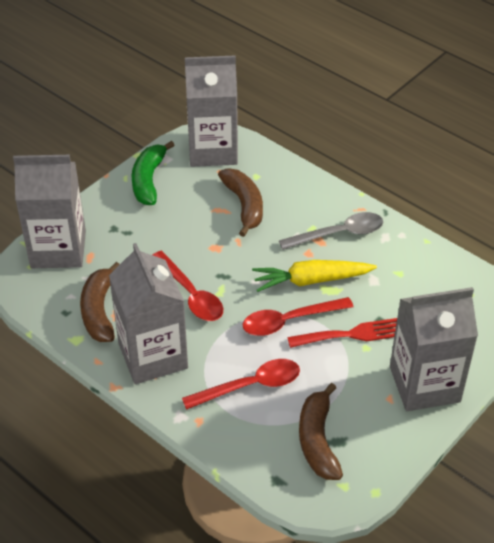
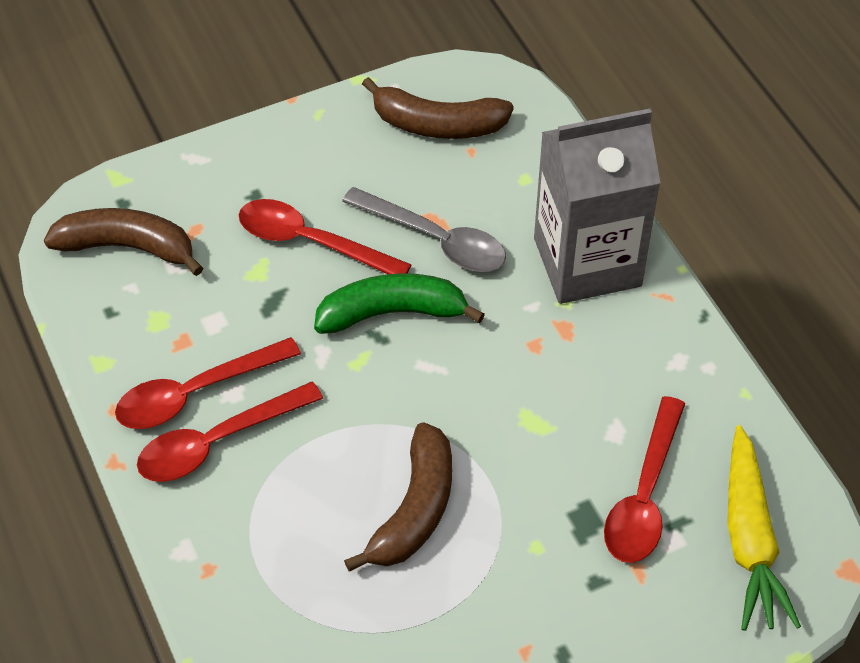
grey carton: [13,155,86,268] [109,243,188,384] [185,55,238,167] [390,287,478,411] = 4 -> [534,109,661,304] = 1
red fork: [287,318,397,348] = 1 -> none = 0
red spoon: [153,251,223,321] [182,359,300,410] [242,297,353,336] = 3 -> [115,337,301,429] [137,381,323,482] [239,199,412,274] [604,396,685,563] = 4

